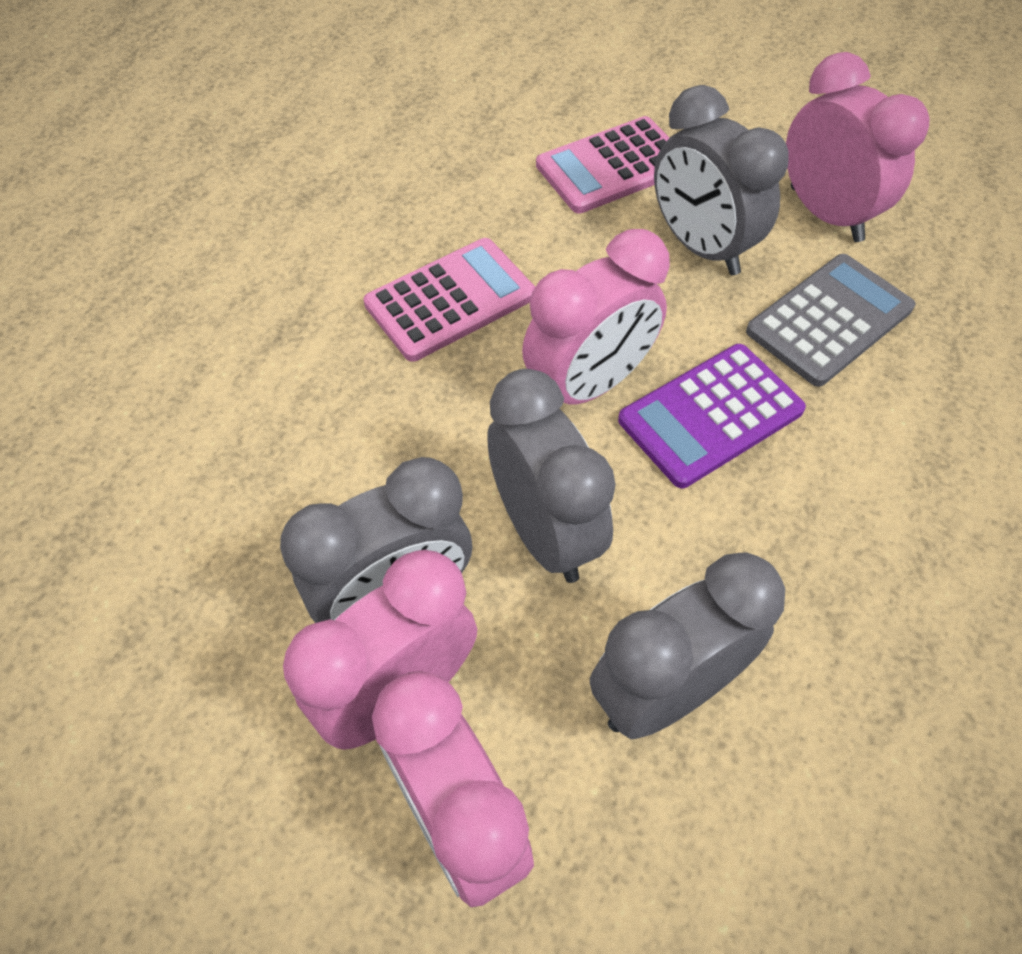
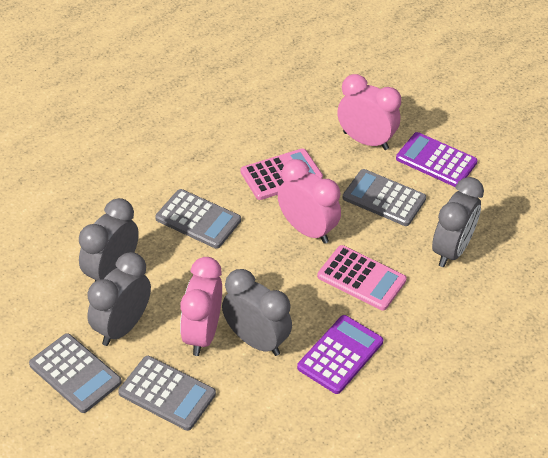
grey calculator: [746,254,915,387] = 1 -> [29,333,122,413] [118,356,216,431] [155,189,241,249] [342,169,426,226] = 4
pink clock: [283,550,477,750] [372,671,534,907] [522,229,670,405] [786,52,930,242] = 4 -> [180,257,222,356] [278,159,341,244] [337,74,401,150] = 3
purple calculator: [618,344,806,488] = 1 -> [297,315,383,394] [396,132,478,187] = 2

